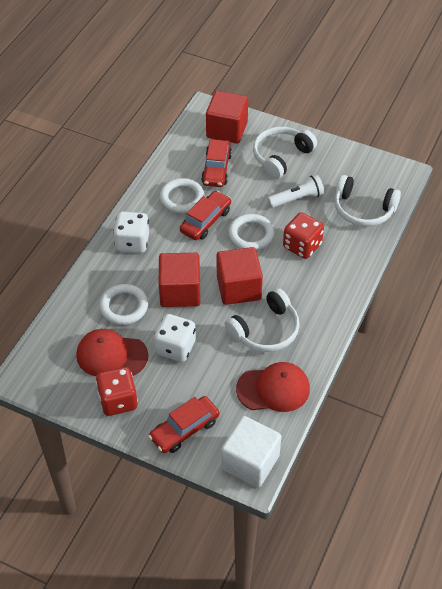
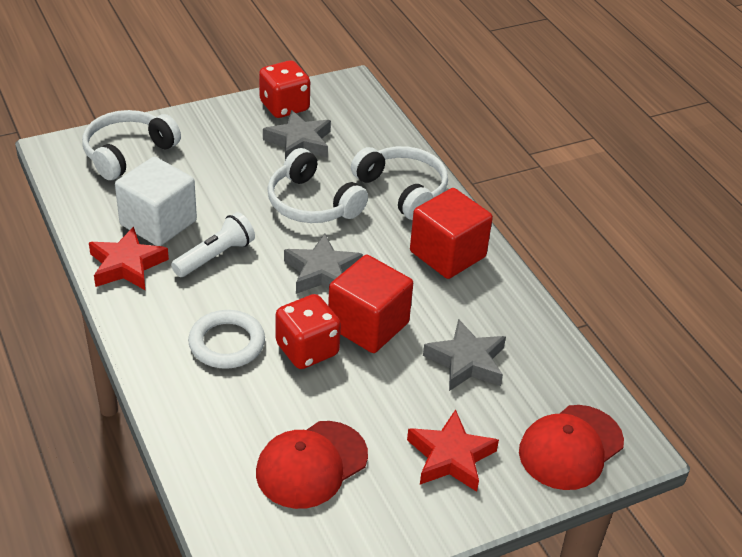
grey star: none = 0 -> [263,110,331,160] [284,234,363,294] [423,319,506,391] = 3
red car: [148,396,220,453] [180,190,231,240] [201,139,232,187] = 3 -> none = 0
red cube: [159,253,200,307] [206,91,248,144] [217,247,263,305] = 3 -> [328,254,413,353] [410,188,493,279] = 2
red star: none = 0 -> [89,227,169,290] [407,409,499,492] = 2
white dice: [113,211,149,253] [154,314,196,362] = 2 -> none = 0
white ring: [99,284,148,325] [160,178,205,213] [228,214,274,250] = 3 -> [188,310,265,369] = 1

